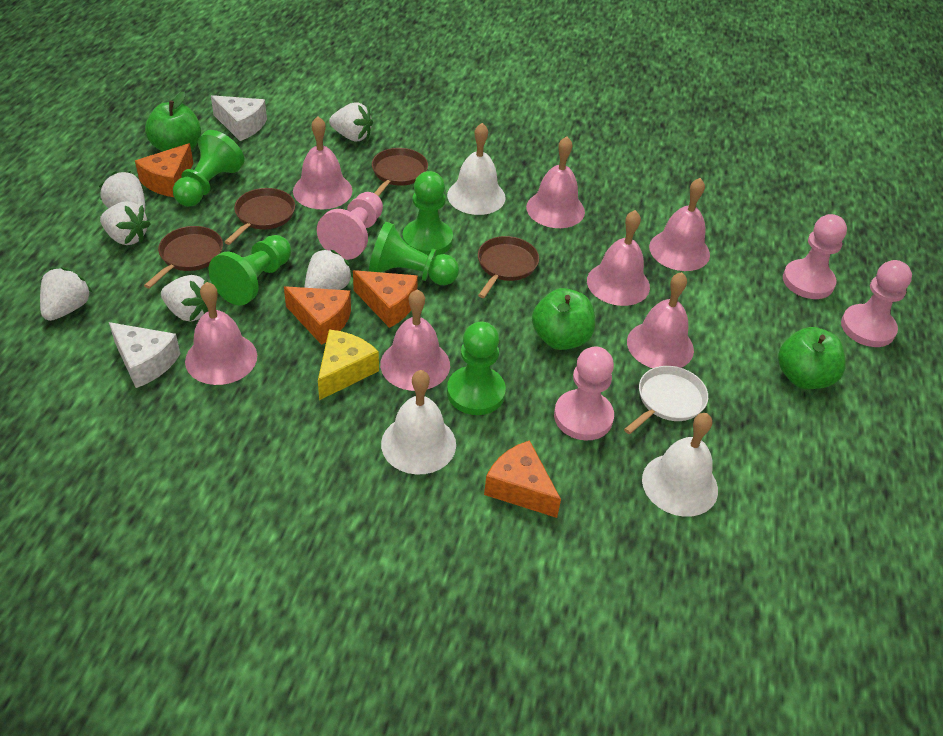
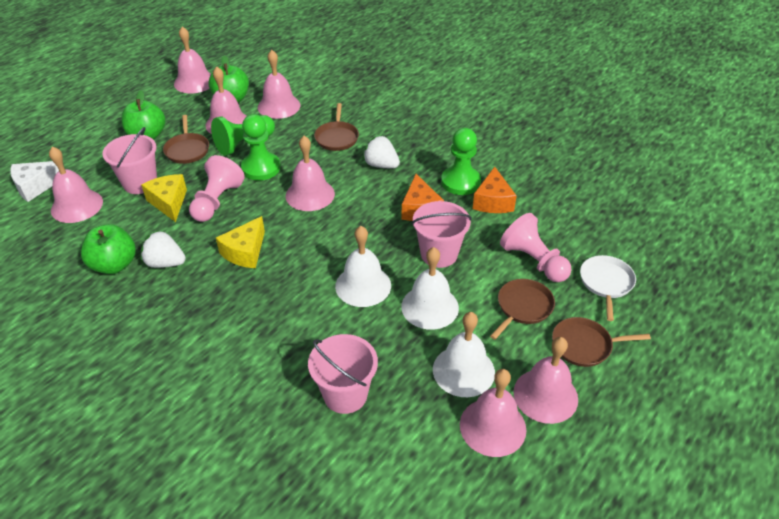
green pawn: [173,130,244,207] [209,235,291,305] [369,222,459,285] [402,171,453,256] [447,322,506,415] = 5 -> [211,115,275,156] [241,114,280,181] [441,128,481,195] = 3
orange cheese: [135,143,193,197] [284,286,351,345] [353,270,418,328] [484,440,561,518] = 4 -> [401,174,444,221] [473,167,517,213] = 2
pink bucket: none = 0 -> [103,127,157,194] [308,334,378,414] [412,201,472,268] = 3
pink pawn: [317,192,383,260] [554,346,614,441] [783,214,847,299] [841,260,912,347] = 4 -> [189,155,245,222] [500,213,572,282] = 2
white cheese: [109,322,180,388] [211,95,267,141] = 2 -> [10,161,59,202] = 1
white strawberry: [40,267,93,321] [99,171,145,212] [100,201,151,245] [161,275,208,322] [305,249,353,290] [329,103,373,141] = 6 -> [141,230,186,268] [363,135,400,168] = 2
yellow cheese: [318,329,379,400] = 1 -> [141,174,187,222] [216,216,265,268] = 2

